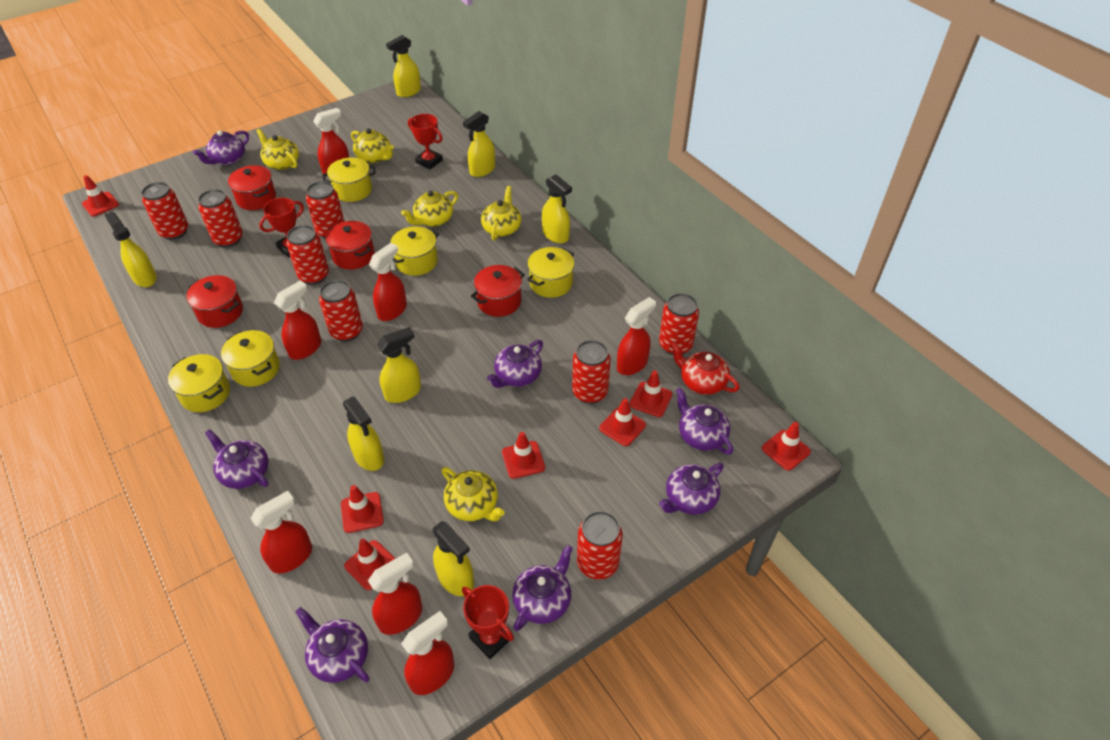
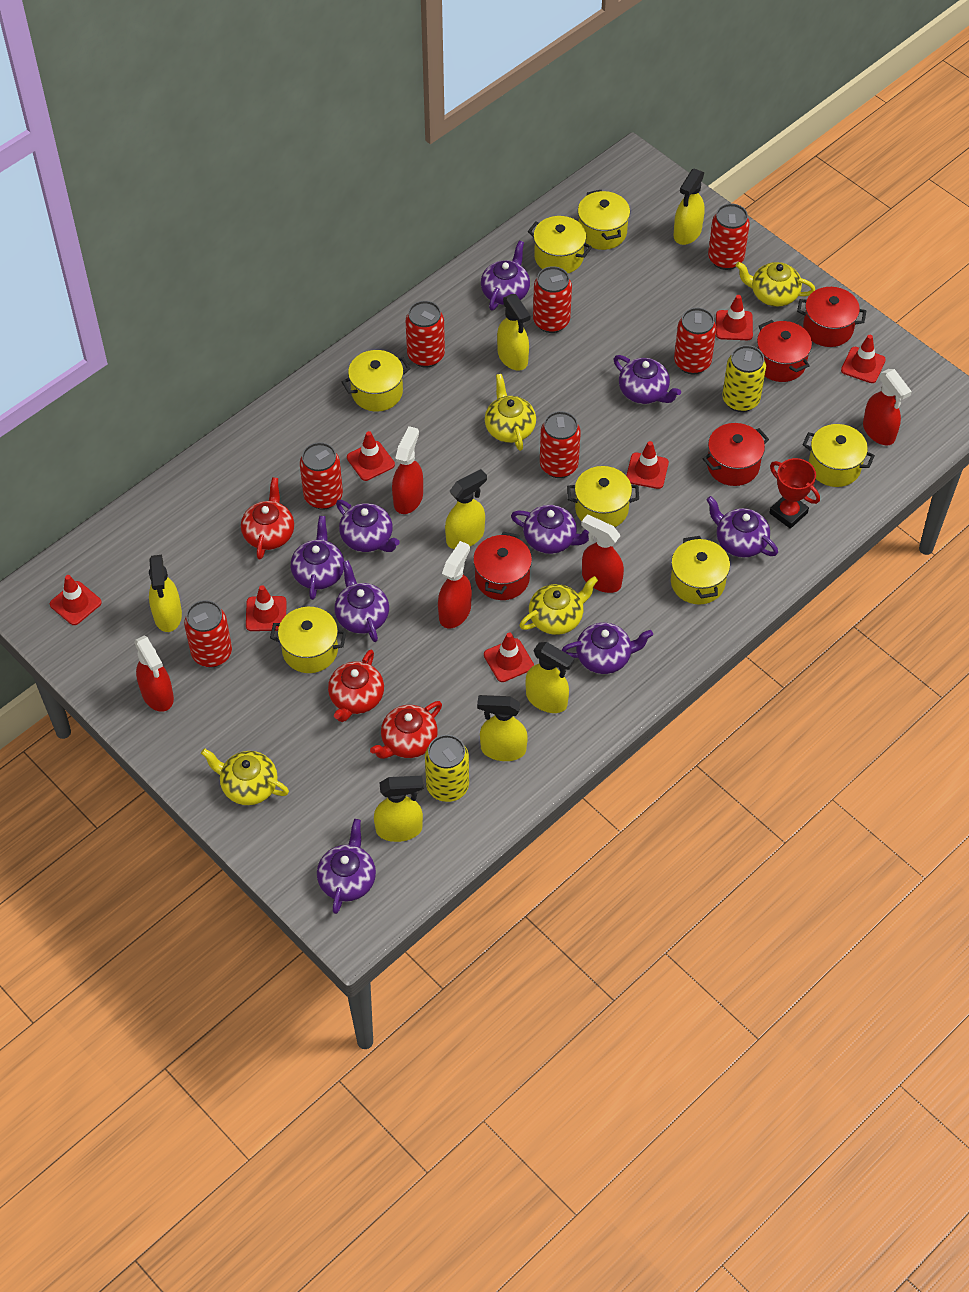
purple teapot: [193,130,249,165] [205,429,269,489] [295,607,370,683] [487,340,543,388] [512,545,573,631] [659,463,724,515] [676,387,733,455] = 7 -> [291,516,344,600] [317,819,376,914] [335,560,389,642] [336,500,400,552] [481,241,530,311] [511,505,589,554] [562,623,653,674] [614,355,681,404] [706,496,778,558] = 9
red can: [141,182,188,240] [198,189,243,247] [286,225,329,285] [306,181,345,239] [319,280,363,342] [572,340,611,404] [577,511,623,579] [659,293,699,355] = 8 -> [184,600,232,667] [300,442,343,510] [406,301,445,367] [533,266,572,333] [540,411,581,478] [674,308,716,374] [708,203,750,270] = 7
red spray bottle: [250,491,312,574] [274,281,321,360] [313,108,349,174] [368,553,422,635] [369,243,407,321] [401,611,454,695] [617,297,656,375] = 7 -> [134,635,174,712] [392,426,423,514] [438,541,472,628] [581,515,624,593] [863,369,912,445] = 5
red teapot: [670,342,740,395] = 1 -> [241,477,294,560] [328,650,384,722] [370,701,442,759] = 3
red trophy: [259,198,304,258] [408,114,443,169] [462,585,514,659] = 3 -> [769,458,820,529] = 1
yellow can: none = 0 -> [425,735,469,802] [722,345,766,412] = 2
yellow pot: [168,354,230,412] [221,330,280,387] [322,157,376,202] [390,226,439,276] [527,247,575,298] = 5 -> [270,607,346,673] [342,350,411,412] [528,216,592,273] [567,466,639,527] [578,190,630,250] [671,536,730,604] [802,424,875,487] = 7
yellow teapot: [256,129,299,170] [351,128,394,163] [401,191,458,227] [441,467,505,521] [481,186,521,241] = 5 -> [201,748,289,805] [485,374,536,451] [519,576,598,635] [736,262,815,307] = 4

